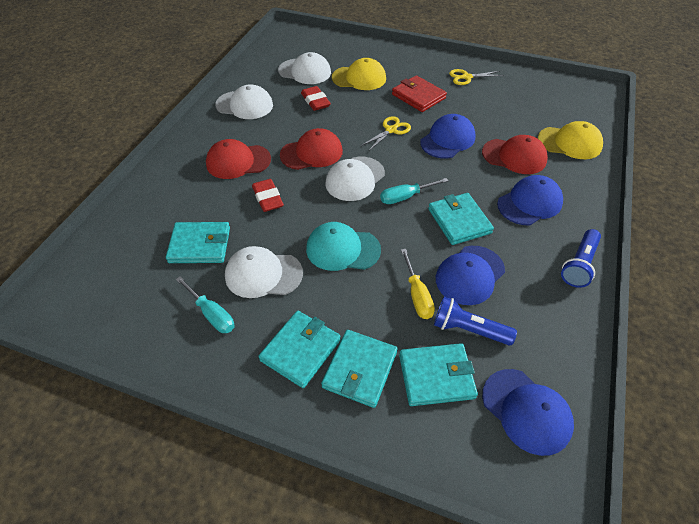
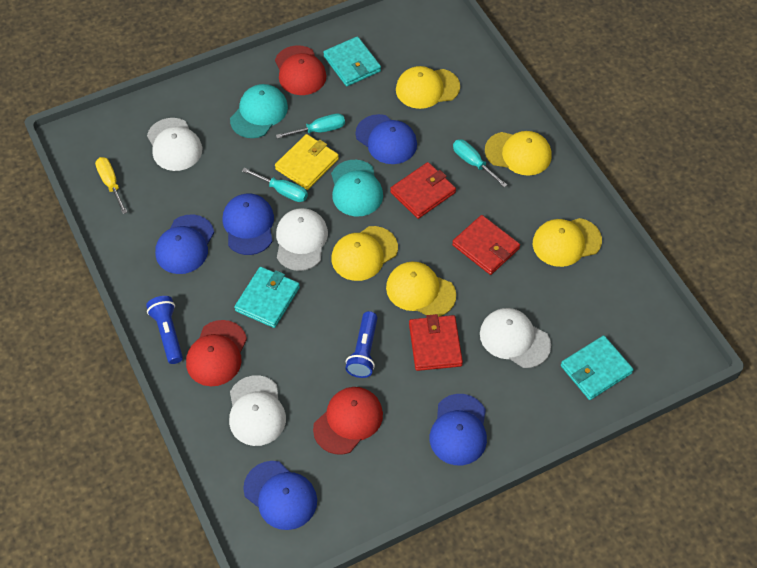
blue cap: [420,114,475,159] [436,246,505,305] [482,369,574,456] [497,175,563,225] = 4 -> [155,214,214,274] [222,194,274,255] [243,461,317,530] [356,114,417,164] [430,394,487,465] = 5
red eraser: [252,179,284,212] [301,86,331,111] = 2 -> none = 0
red wallet: [392,75,447,112] = 1 -> [390,162,456,219] [409,314,463,371] [452,215,520,275] = 3
turquoise cap: [306,222,381,271] = 1 -> [230,84,288,138] [331,160,383,217] = 2
turquoise screwdriver: [176,277,234,333] [380,178,448,204] = 2 -> [242,168,308,202] [276,113,345,139] [453,139,507,187] = 3
turquoise wallet: [166,222,230,263] [259,311,341,388] [321,330,397,408] [399,343,478,406] [428,193,494,245] = 5 -> [234,267,300,328] [323,36,381,86] [561,335,634,400] = 3
yellow cap: [332,58,386,90] [538,121,603,159] = 2 -> [332,226,398,281] [386,262,456,317] [396,66,460,109] [485,131,552,176] [533,218,602,267] = 5
yellow scissors: [361,116,411,151] [449,69,503,85] = 2 -> none = 0
yellow wallet: none = 0 -> [275,134,339,190] = 1

